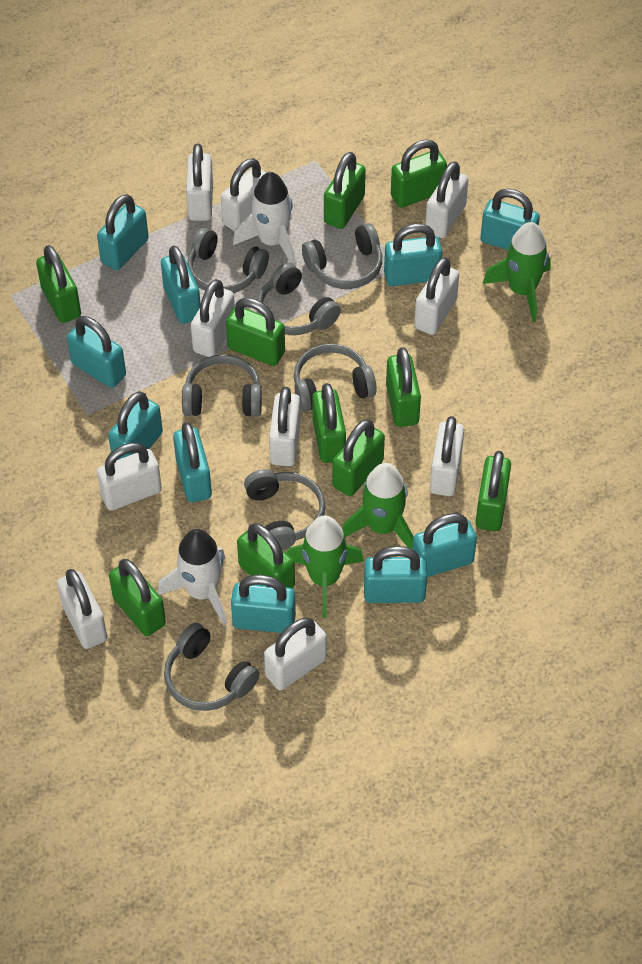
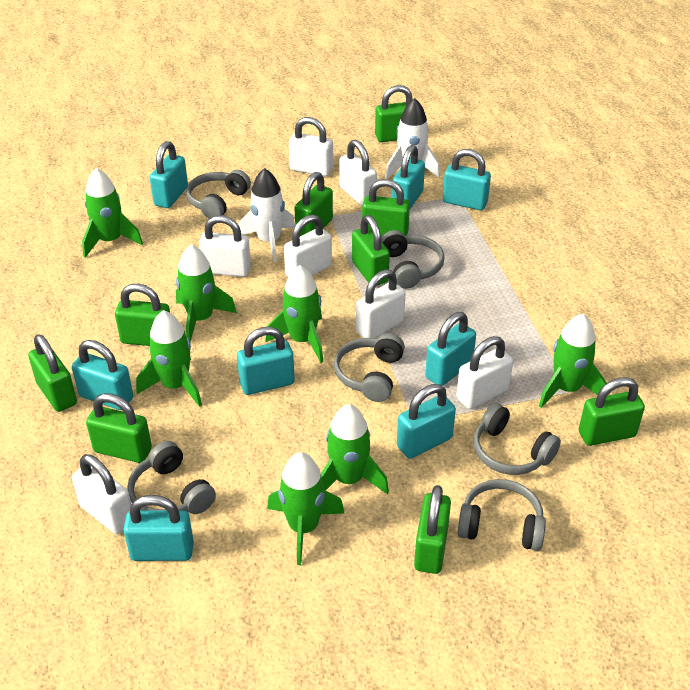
green padlock: [36,245,81,323] [109,559,166,636] [226,298,285,366] [237,523,295,588] [312,383,346,463] [324,152,366,229] [332,419,385,496] [386,347,421,427] [391,139,447,208] [475,451,511,531] = 10 -> [28,334,77,412] [86,393,152,463] [115,283,170,346] [295,172,333,236] [352,215,390,285] [362,179,410,238] [375,85,413,142] [414,485,451,574] [579,377,645,446] = 9
green rocket: [287,515,364,618] [342,463,414,549] [483,222,551,322] = 3 -> [82,168,143,257] [136,310,202,407] [176,244,237,342] [265,265,324,363] [267,452,345,565] [321,404,389,494] [539,314,607,408] = 7
grey headphones: [164,623,260,711] [182,354,262,417] [187,228,269,293] [244,469,326,550] [257,262,341,335] [294,344,377,412] [302,223,382,289] = 7 -> [127,441,216,514] [186,170,251,218] [334,333,405,402] [381,230,445,289] [457,479,546,551] [473,403,561,475] = 6
turquoise padlock: [67,316,126,388] [97,194,149,270] [108,391,163,460] [161,245,201,324] [173,422,212,502] [231,575,296,633] [364,546,427,603] [384,224,442,286] [412,513,477,577] [480,188,540,250] = 10 -> [72,340,133,410] [123,495,194,561] [150,141,188,208] [237,327,295,395] [392,145,425,209] [397,384,456,459] [425,312,476,386] [443,149,491,210] = 8
white padlock: [57,569,107,649] [97,443,162,511] [186,144,213,221] [191,279,235,357] [221,158,266,232] [264,617,327,691] [269,387,301,466] [414,257,459,335] [425,161,468,238] [430,416,464,496] = 10 -> [72,454,131,534] [199,215,251,277] [284,215,332,277] [289,117,333,176] [339,140,377,206] [356,269,406,338] [456,336,513,409] = 7

